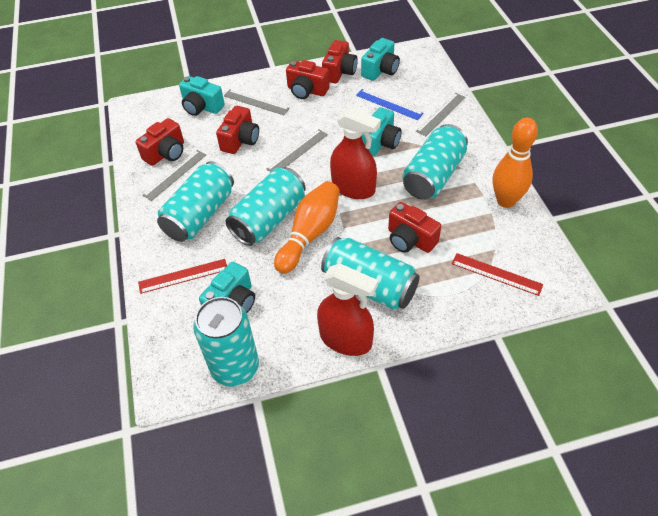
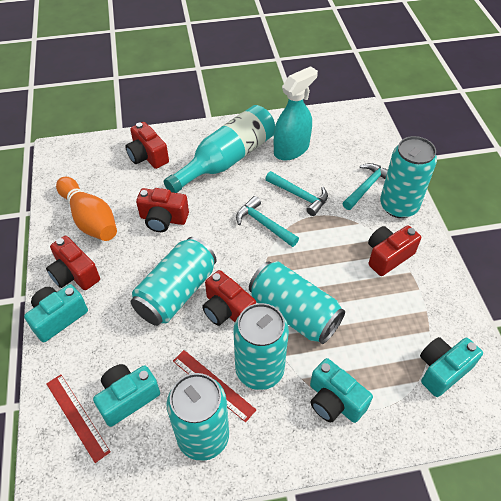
blue ruler: [356,89,424,120] = 1 -> none = 0
grey ruler: [142,150,206,201] [224,89,290,115] [266,129,328,172] [416,93,466,136] = 4 -> none = 0
orange bowling pin: [274,181,340,274] [493,118,538,208] = 2 -> [56,177,117,241] = 1
red spray bottle: [317,264,378,356] [330,107,381,199] = 2 -> none = 0
turquoise bottle: none = 0 -> [164,105,275,193] = 1
turquoise hammer: none = 0 -> [236,196,299,247] [266,171,328,216] [343,163,388,210] = 3
turquoise spray bottle: none = 0 -> [274,66,318,160] = 1

